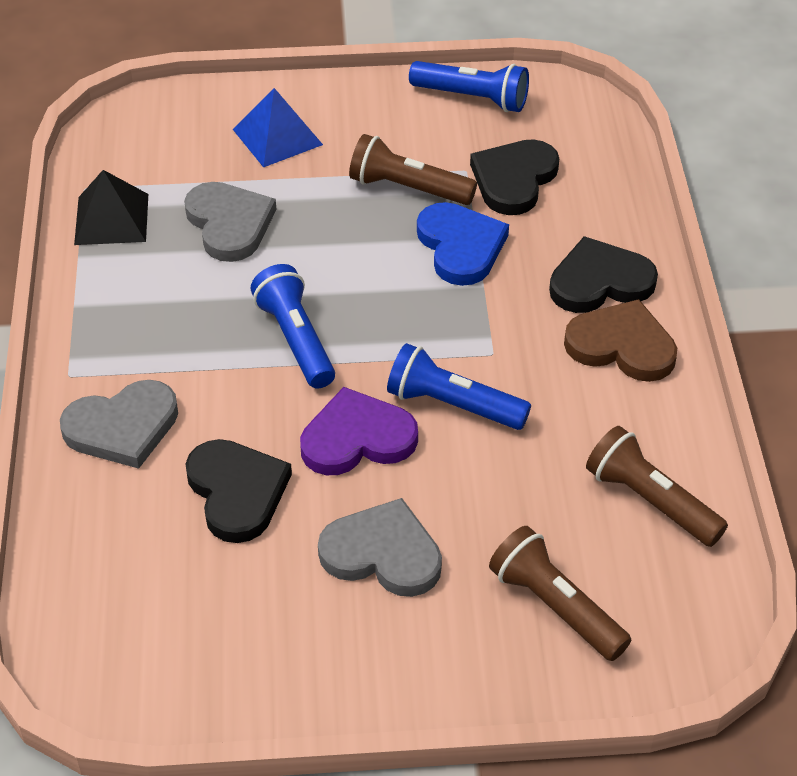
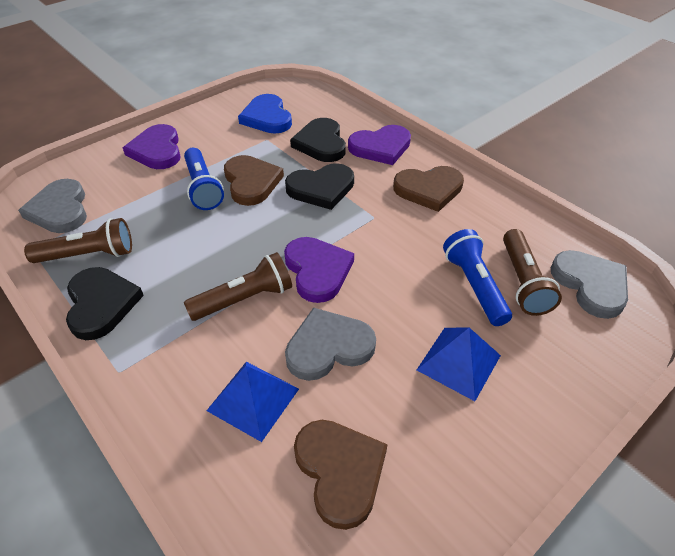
black pyramid: [74,170,148,245] = 1 -> none = 0
blue flashlight: [250,264,335,389] [387,343,531,430] [409,61,529,112] = 3 -> [184,148,224,210] [443,229,512,326] = 2
blue pyramid: [233,88,323,167] = 1 -> [207,362,299,442] [417,327,501,401] = 2
brown heart: [564,299,677,382] = 1 -> [224,155,284,206] [294,420,388,530] [393,166,464,212] = 3
purple heart: [300,387,418,475] = 1 -> [123,124,181,169] [284,237,354,303] [348,125,411,165] = 3

